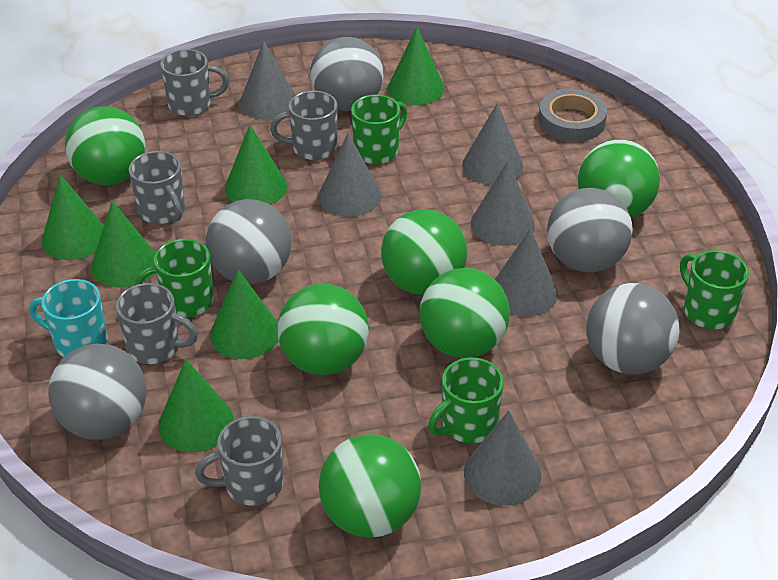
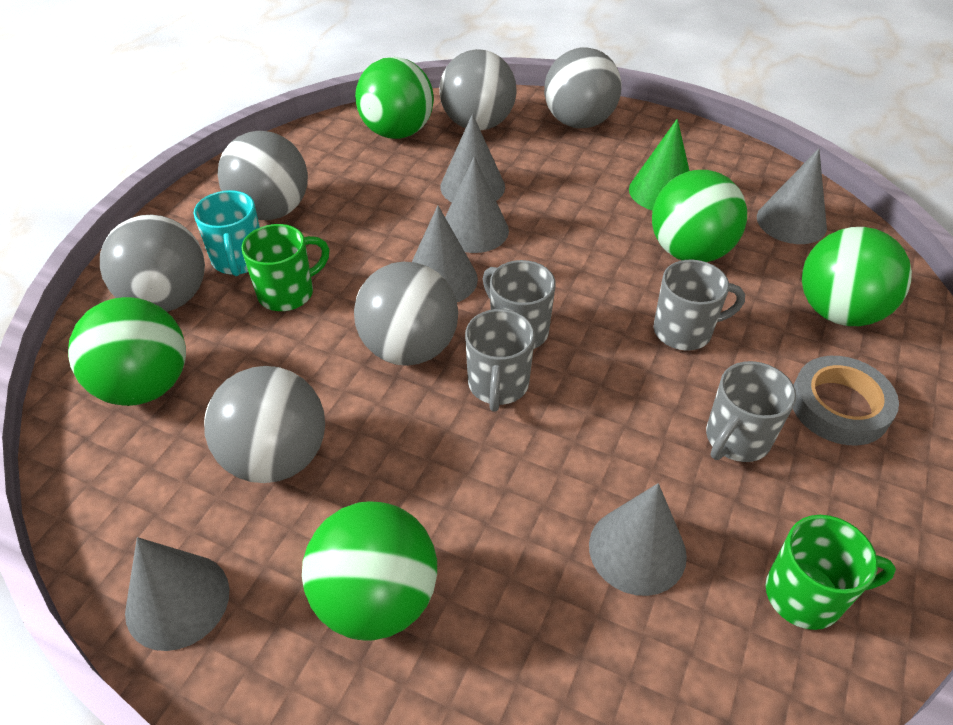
green ball: [65,106,145,185] [278,284,369,375] [319,434,421,538] [381,209,467,295] [419,268,510,358] [578,139,660,218] = 6 -> [68,297,186,406] [302,502,437,641] [355,57,434,139] [652,170,747,262] [802,227,912,326] = 5
green cone: [42,174,104,260] [91,201,155,288] [158,359,234,452] [210,269,279,359] [225,125,287,205] [388,27,444,105] = 6 -> [629,119,690,210] = 1
green mug: [135,239,214,317] [351,95,407,164] [428,357,504,443] [680,250,749,329] = 4 -> [241,224,330,311] [765,515,896,630] = 2
grey ball: [48,344,147,440] [206,199,292,285] [310,37,383,111] [547,188,633,272] [586,283,679,374] = 5 -> [100,214,205,312] [204,366,325,483] [218,131,308,220] [354,262,458,366] [439,49,517,131] [544,47,622,128] = 6
grey mug: [116,283,198,364] [129,151,185,224] [160,49,229,116] [195,416,284,506] [270,91,337,160] = 5 -> [465,309,535,412] [483,260,556,349] [653,260,745,351] [706,361,796,462] = 4

